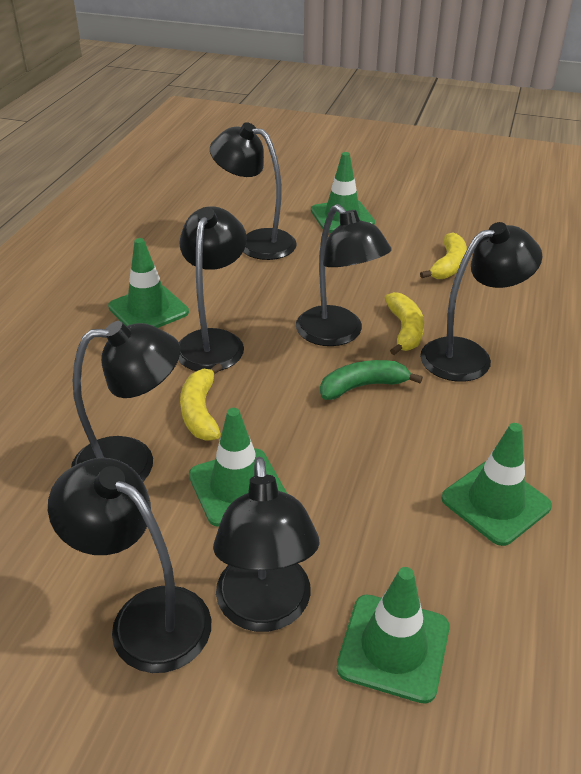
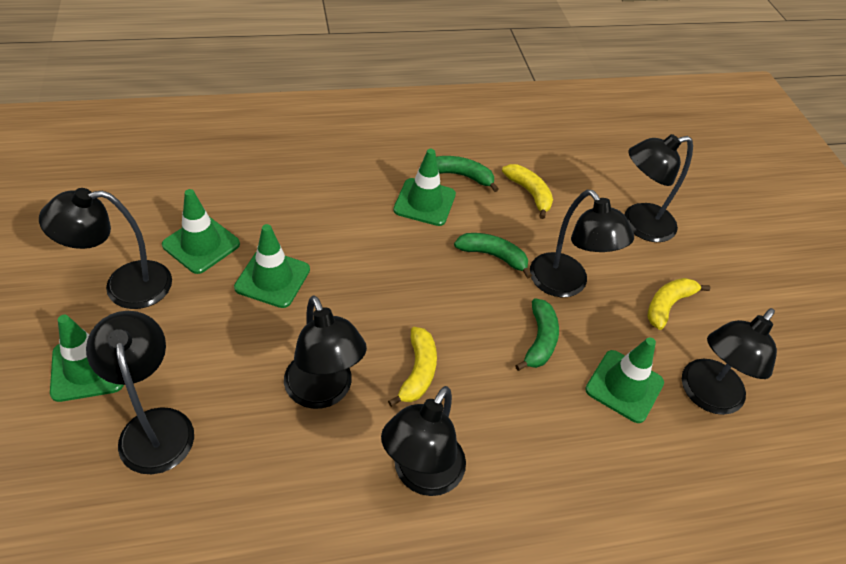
green banana: [320,360,423,400] = 1 -> [436,156,499,192] [454,233,532,279] [515,298,559,371] = 3

